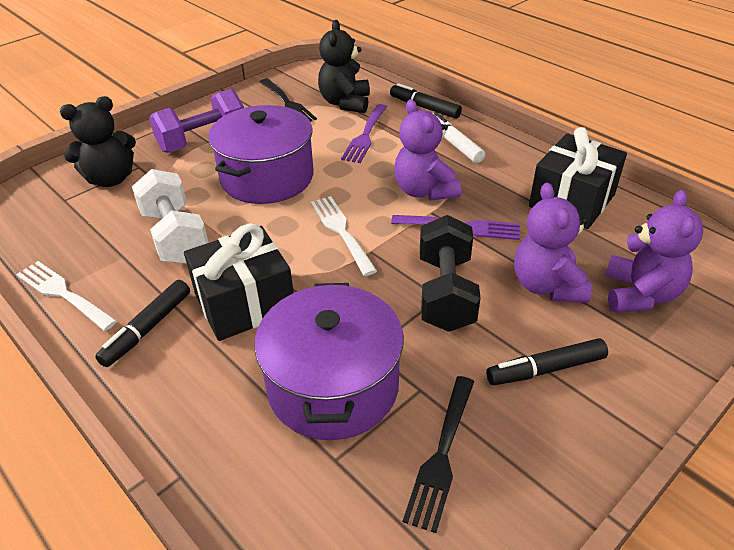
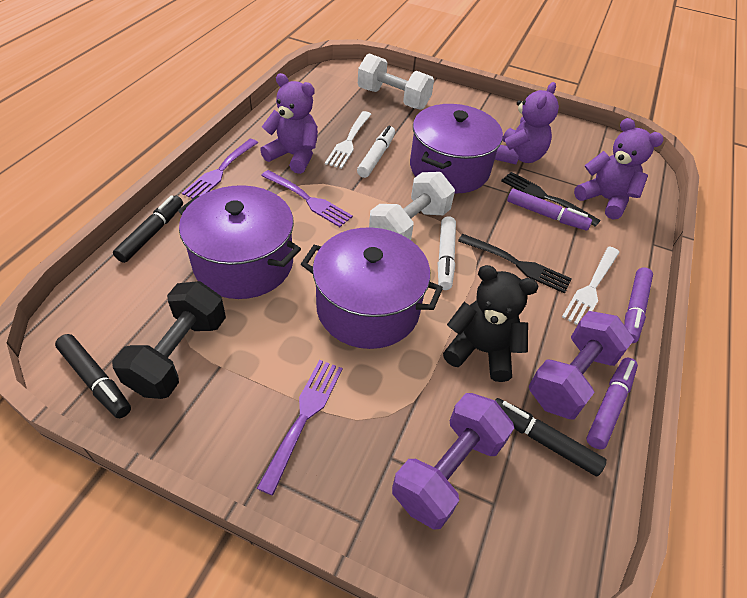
black gift: [184,223,294,341] [529,127,627,229] = 2 -> none = 0
black teddy bear: [60,96,136,187] [318,20,370,113] = 2 -> [443,265,539,382] = 1
purple dumbbell: [149,89,244,153] = 1 -> [392,393,514,530] [529,311,634,419] = 2
purple fork: [341,104,387,163] [391,215,520,240] = 2 -> [182,139,258,199] [257,360,343,495] [261,170,353,227] = 3
purple marker: none = 0 -> [507,189,592,230] [586,358,638,449] [624,267,653,343] = 3
purple pot: [208,105,313,204] [255,283,404,440] = 2 -> [178,185,301,299] [301,227,443,349] [410,104,503,194] = 3
white dumbbell: [132,169,209,264] = 1 -> [358,53,434,110] [369,172,455,240] = 2
white marker: [433,112,485,163] = 1 -> [357,126,395,178] [438,216,456,290] = 2

